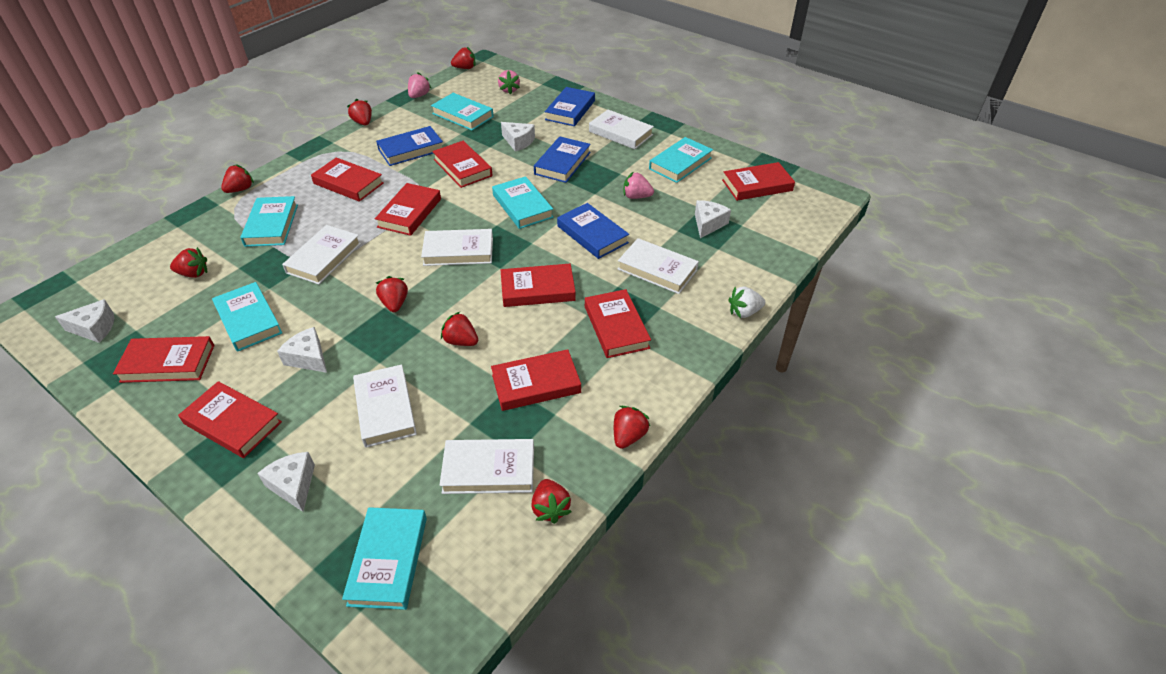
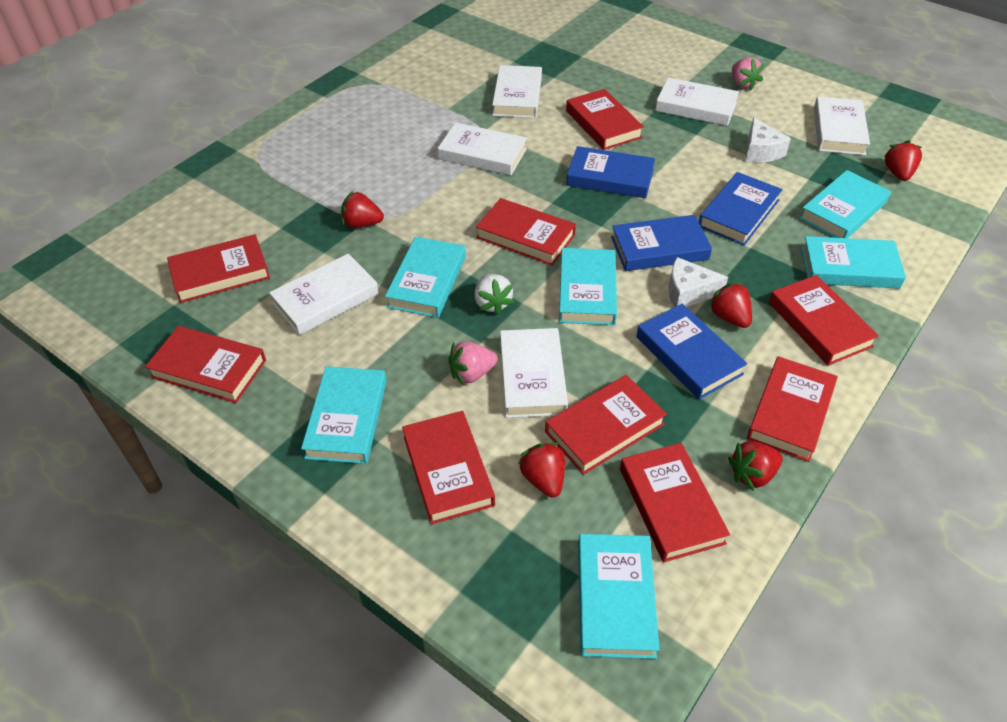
pink strawberry: [408,73,431,98] [498,70,520,95] [624,172,654,199] = 3 -> [449,341,498,384] [732,57,764,91] = 2
red strawberry: [170,247,207,278] [221,164,254,193] [347,99,372,126] [376,276,408,312] [441,312,478,346] [451,47,475,69] [531,479,571,524] [614,406,650,449] = 8 -> [341,190,384,228] [518,442,565,498] [707,282,752,328] [728,441,783,491] [884,140,922,181] = 5
white cheese: [55,299,114,343] [257,452,315,512] [277,327,327,373] [501,122,535,152] [695,200,731,238] = 5 -> [669,257,728,307] [745,118,791,163] = 2

